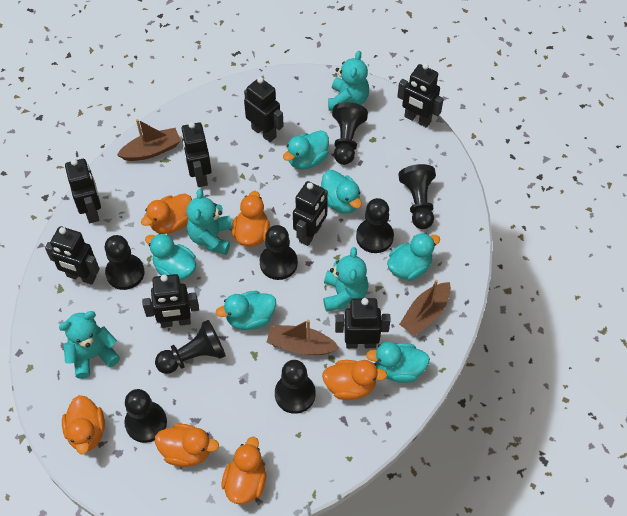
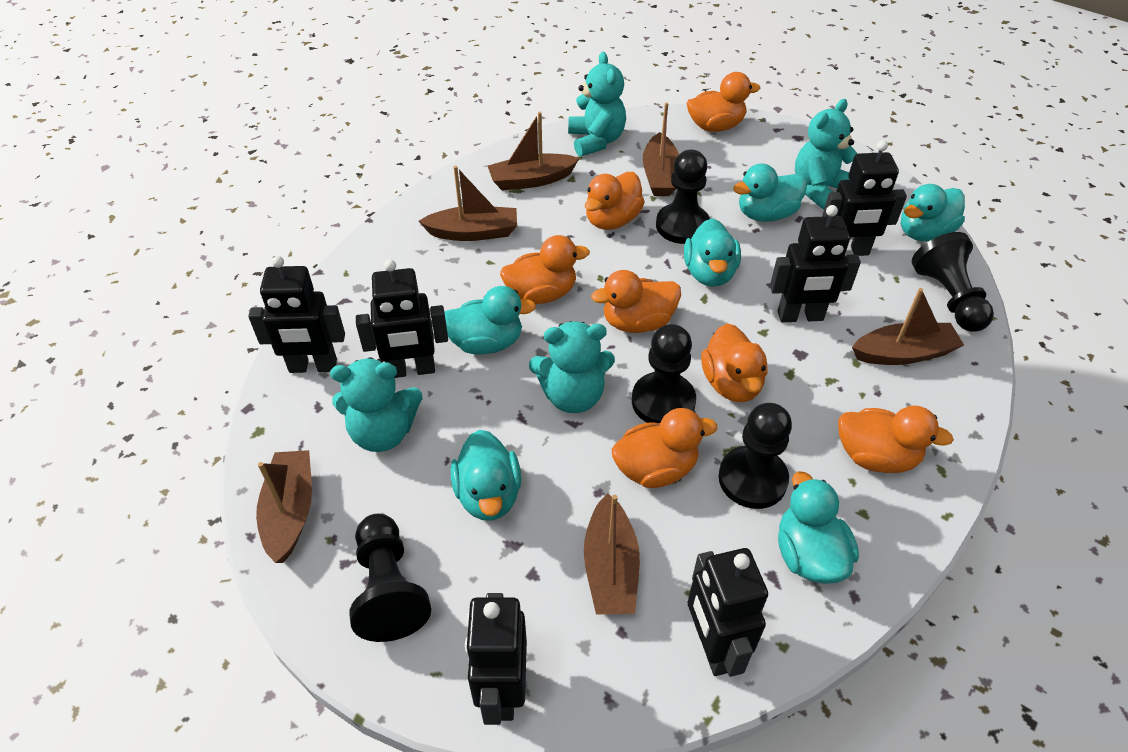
black pawn: [105,235,145,290] [124,389,167,443] [155,320,226,374] [260,225,298,280] [275,360,316,414] [332,102,368,165] [356,198,394,253] [398,164,436,229] = 8 -> [349,514,431,642] [632,324,696,423] [656,150,710,244] [719,403,792,509] [912,232,994,332] = 5
black robot: [45,226,100,285] [65,159,101,223] [142,274,199,328] [181,122,212,187] [244,77,284,142] [293,181,328,246] [335,298,391,349] [397,63,444,128] = 8 -> [248,256,345,373] [356,259,448,378] [465,593,527,725] [688,548,768,677] [770,205,861,322] [822,140,907,256] = 6
brown boat: [117,119,181,161] [266,320,339,355] [399,280,451,336] = 3 -> [256,450,312,563] [419,166,517,241] [488,112,579,191] [584,494,640,615] [643,103,679,196] [852,288,964,365] = 6
orange duck: [62,395,105,454] [141,193,192,234] [155,424,219,467] [221,437,266,504] [232,191,270,247] [322,360,387,400] = 6 -> [500,235,590,304] [585,172,645,230] [591,270,681,333] [612,408,717,488] [687,72,760,132] [701,323,767,402] [838,405,954,473] = 7

